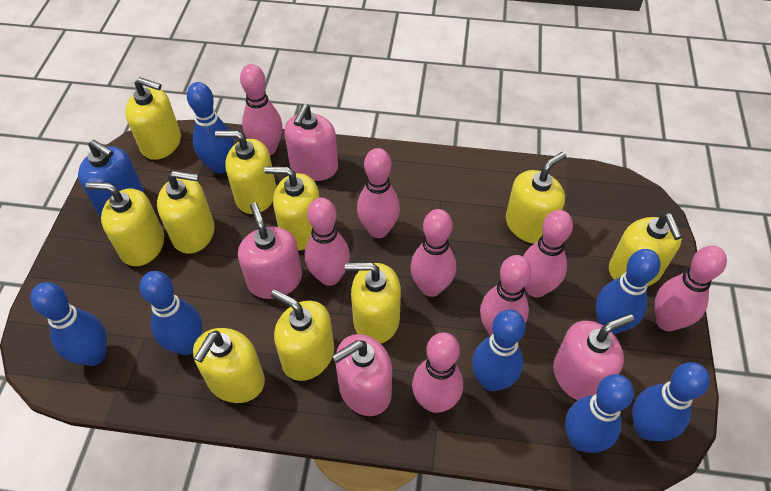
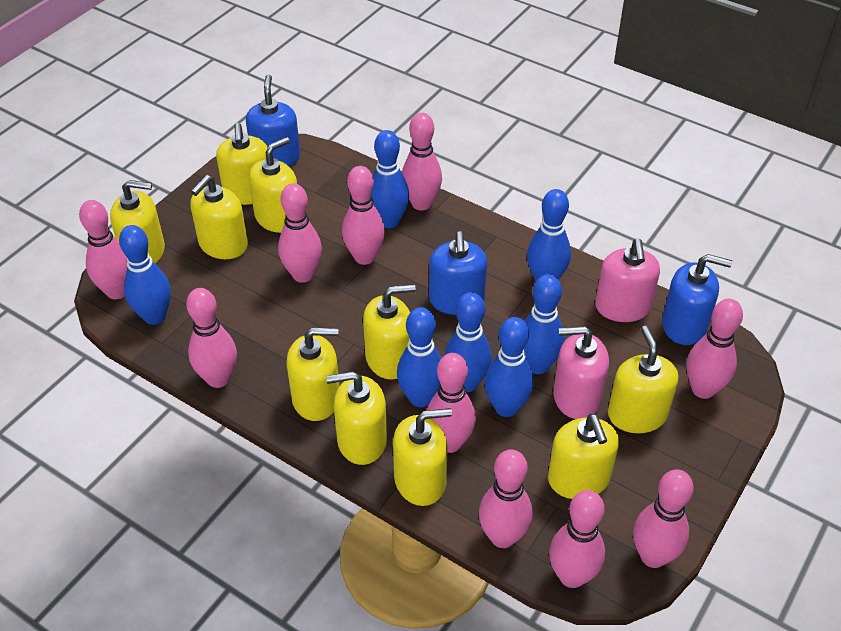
blue soap dispenser: [78,140,144,217] = 1 -> [246,74,300,166] [429,231,487,315] [662,254,732,345] = 3
pink bowling pin: [240,64,282,155] [305,198,350,286] [357,148,400,238] [410,209,456,297] [412,332,463,413] [480,255,532,336] [523,210,573,297] [655,246,727,331] = 8 -> [79,200,127,299] [186,288,237,388] [278,183,322,283] [342,166,385,265] [402,113,442,211] [427,353,476,453] [479,449,532,548] [549,490,605,588] [633,469,694,568] [687,299,743,399] = 10
pink soap dispenser: [238,202,302,299] [284,104,338,181] [332,334,392,416] [553,314,634,400] = 4 -> [553,326,609,419] [595,239,660,322] = 2

